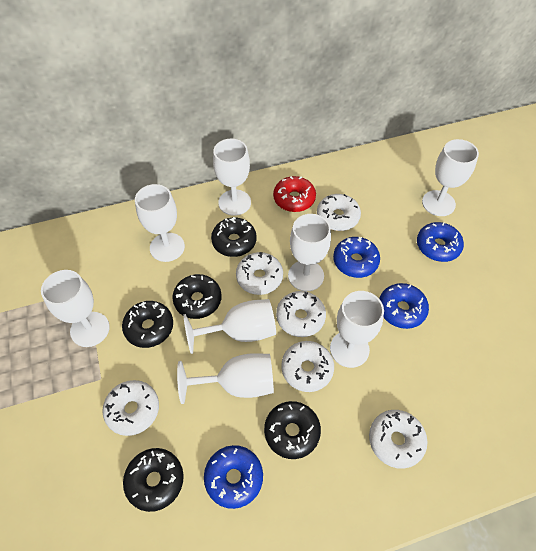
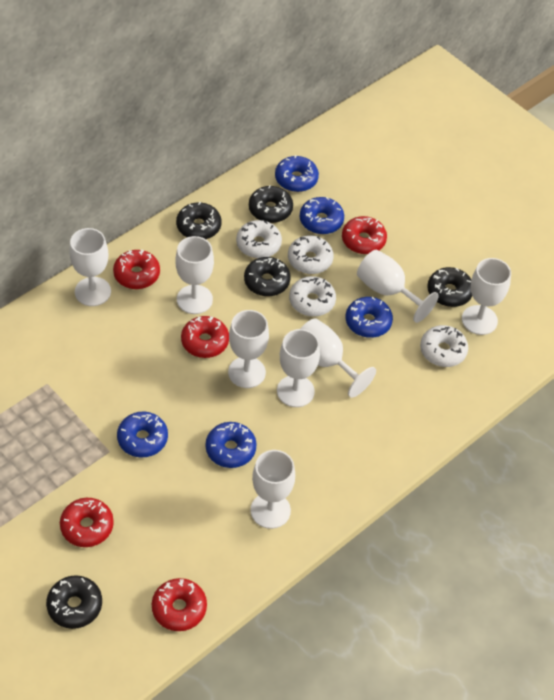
blue donut: [204,445,263,509] [333,237,380,278] [379,283,429,329] [417,222,464,262] = 4 -> [117,412,168,458] [205,422,257,468] [275,155,319,192] [300,197,344,234] [345,297,393,338] = 5
red donut: [273,176,316,212] = 1 -> [60,498,114,547] [113,250,160,289] [152,578,207,631] [181,316,229,358] [342,216,387,254] = 5
white donut: [102,380,159,436] [236,252,283,295] [276,291,326,337] [281,341,334,392] [317,194,361,231] [369,410,427,469] = 6 -> [236,220,282,258] [288,235,334,274] [289,276,336,317] [420,325,468,367] = 4

